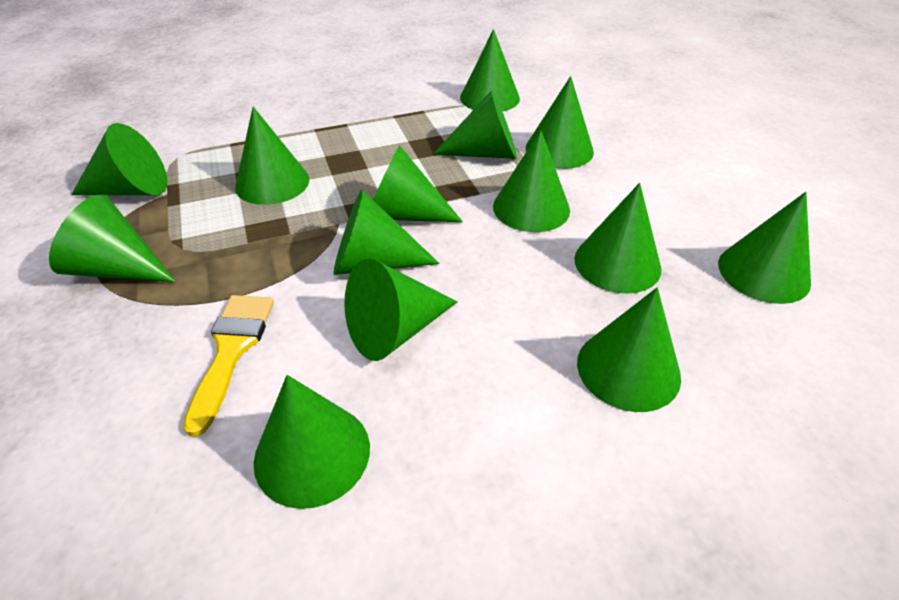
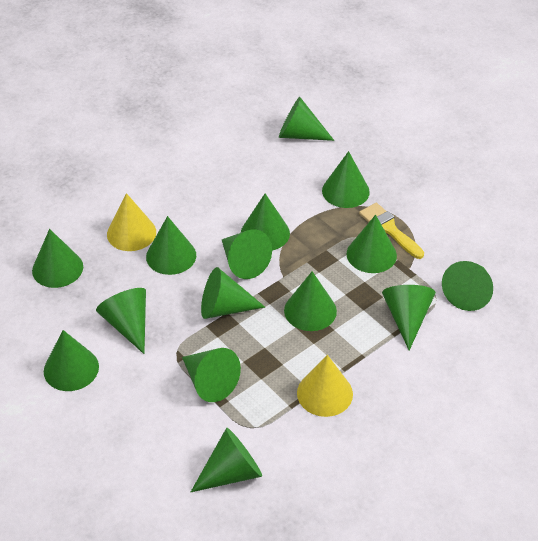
green cone: [49,195,176,282] [71,123,167,195] [235,107,309,205] [254,375,370,509] [333,190,439,275] [344,258,458,361] [373,145,463,222] [433,90,517,159] [460,29,520,112] [493,130,570,232] [526,76,594,169] [574,183,662,294] [577,287,681,412] [718,192,811,304] = 14 -> [32,229,83,288] [44,330,99,391] [96,288,146,354] [146,216,196,275] [182,348,241,402] [191,428,262,492] [201,267,265,319] [222,229,272,279] [241,194,290,250] [279,97,334,141] [284,271,337,331] [322,151,370,208] [346,215,397,273] [382,285,436,350] [442,261,493,311] = 15
yellow cone: none = 0 -> [107,193,156,251] [297,355,353,417] = 2

